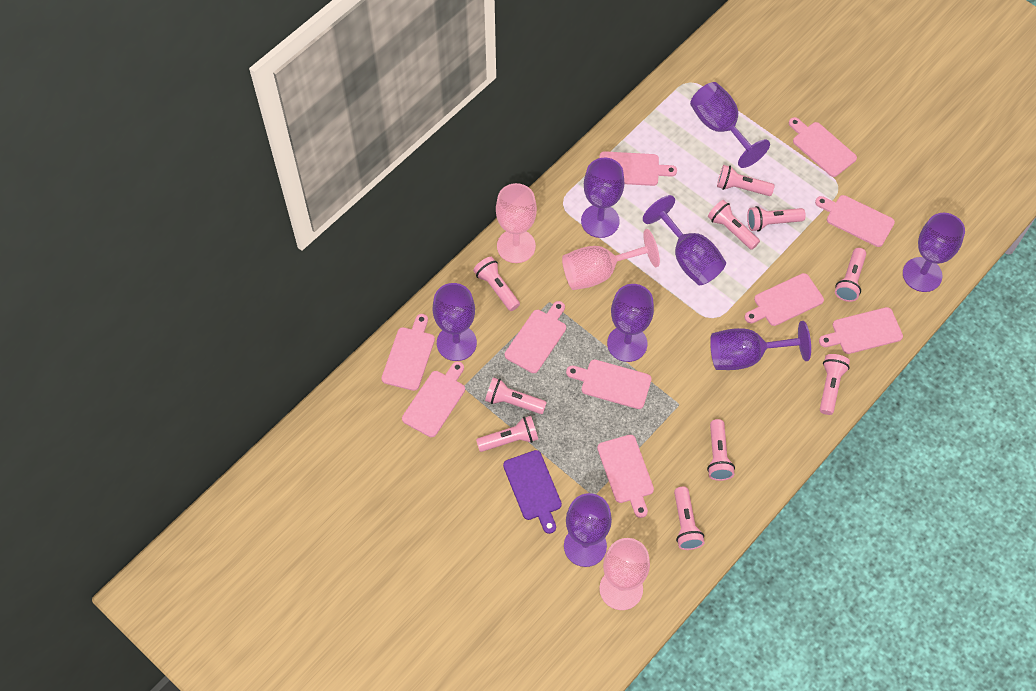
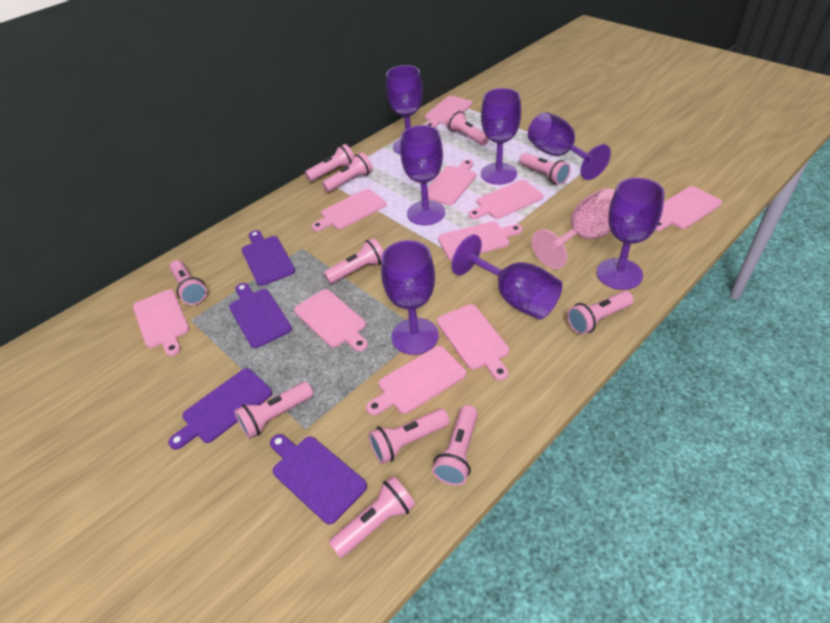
pink flashlight: [473,257,520,311] [476,416,538,452] [485,377,547,414] [674,487,704,550] [707,419,735,481] [708,200,760,250] [717,165,775,196] [747,206,806,231] [820,354,850,415] [835,248,866,302] = 10 -> [170,260,207,305] [234,382,313,439] [305,144,354,182] [322,152,373,192] [324,238,384,284] [329,476,415,558] [368,409,450,464] [432,405,478,486] [446,110,489,146] [519,153,571,185] [567,291,634,335] = 11
pink goblet: [496,183,537,263] [562,229,660,290] [599,538,650,610] = 3 -> [532,188,615,269] = 1
purple cutting board: [503,450,562,534] = 1 -> [168,368,272,450] [229,283,292,348] [242,230,295,286] [270,434,367,524] = 4
purple goblet: [433,283,477,361] [564,493,612,567] [581,158,624,238] [607,284,654,362] [643,195,726,285] [690,82,770,168] [710,321,811,370] [903,213,965,292] = 8 -> [381,240,439,355] [386,65,423,155] [400,125,445,226] [452,234,563,319] [481,88,521,185] [528,112,611,180] [597,178,665,290] = 7

